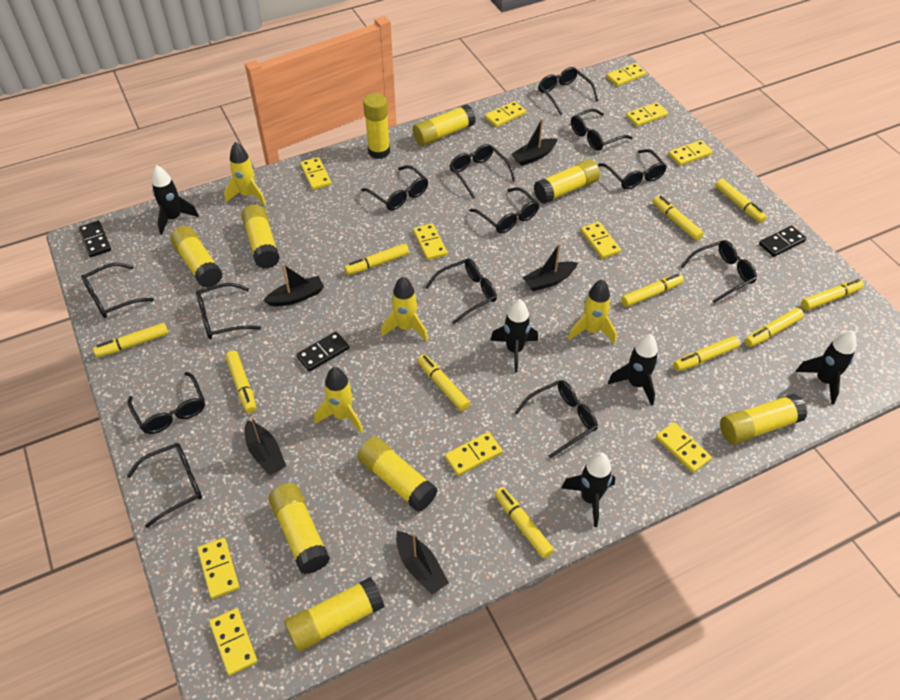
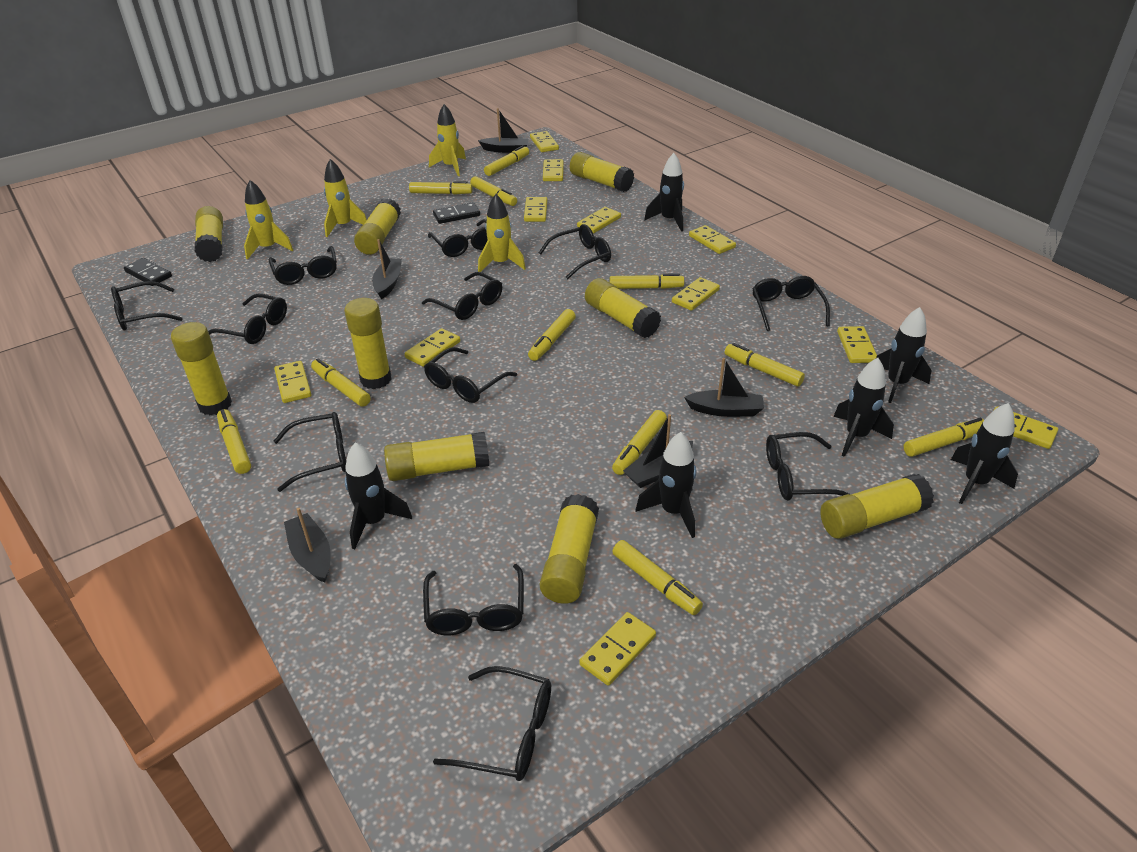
black domino: [78,221,111,257] [296,332,349,372] [759,225,806,257] = 3 -> [124,258,172,286] [433,202,480,224] = 2
black glasses: [81,263,154,318] [127,443,202,528] [128,372,205,434] [196,283,261,339] [361,165,428,210] [425,259,497,324] [449,144,515,199] [469,187,539,233] [515,380,598,459] [538,67,599,115] [571,109,633,151] [599,149,667,189] [680,240,757,303] = 13 -> [111,281,183,331] [208,294,287,344] [269,246,337,285] [274,412,346,492] [422,272,502,320] [423,564,524,635] [424,347,517,403] [428,219,488,257] [433,666,551,781] [539,224,611,279] [752,276,830,331] [766,432,849,501] = 12
black rocket: [152,165,199,235] [490,299,538,372] [561,452,615,527] [608,334,658,406] [796,331,856,404] = 5 -> [345,442,412,549] [636,432,696,538] [644,153,684,232] [834,358,894,457] [876,307,931,403] [951,403,1018,504] = 6

